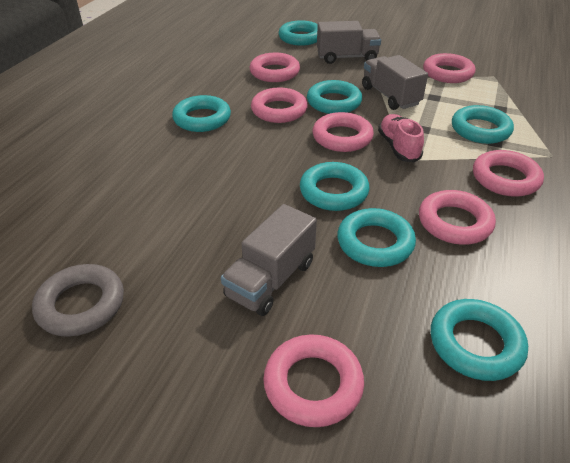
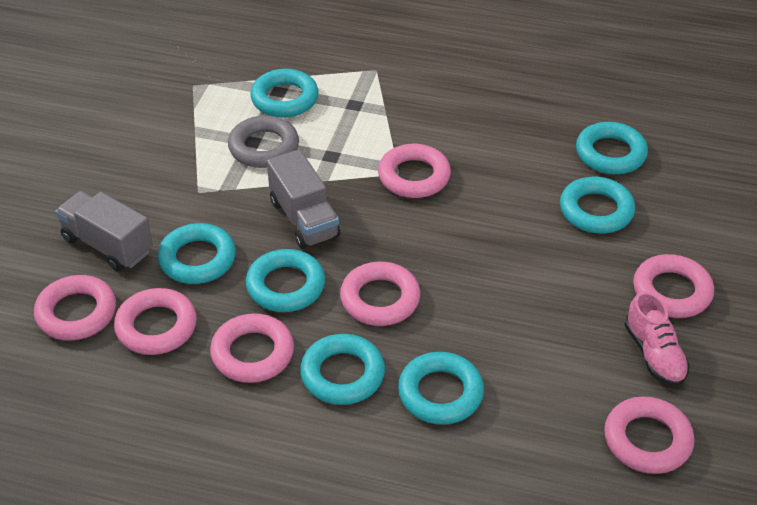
grey truck: [221,204,317,316] [317,21,381,64] [362,55,428,110] = 3 -> [55,191,153,271] [267,149,340,249] = 2

